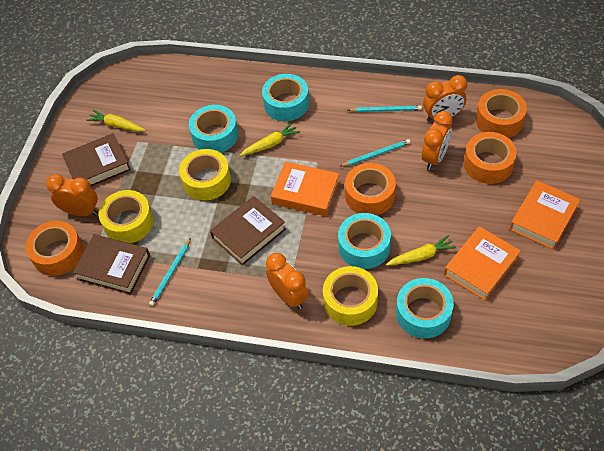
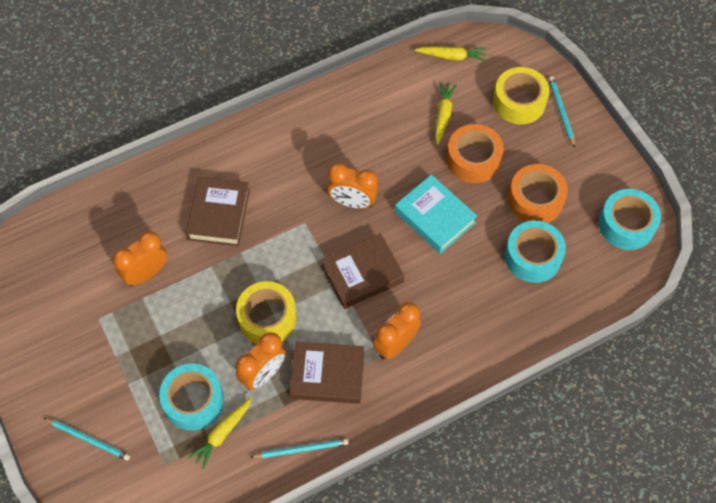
orange book: [271,162,340,216] [444,226,521,301] [510,180,581,250] = 3 -> none = 0
orange tape: [26,221,84,276] [345,163,396,215] [464,132,517,184] [476,89,527,138] = 4 -> [447,124,504,183] [508,164,568,223] = 2
turquoise book: none = 0 -> [395,174,477,254] = 1
turquoise tape: [189,105,238,153] [262,74,309,121] [338,213,391,269] [396,278,454,338] = 4 -> [159,364,224,430] [505,220,566,283] [599,189,661,250] = 3
yellow tape: [99,190,154,243] [179,149,231,201] [323,266,378,326] = 3 -> [236,281,297,344] [493,67,550,124] = 2

